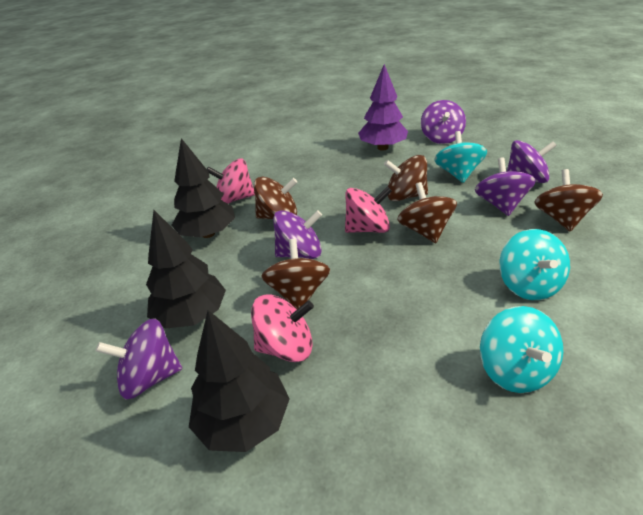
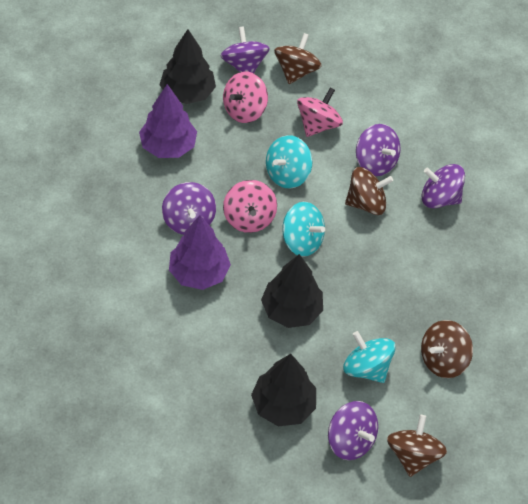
brown spinning top: [254,177,297,219] [261,239,330,309] [384,155,428,201] [397,182,457,243] [535,169,603,232] = 5 -> [274,33,322,84] [345,167,393,215] [387,415,447,477] [421,320,473,378] = 4
purple tree: [358,64,408,151] = 1 -> [139,84,197,158] [169,215,231,290] = 2

